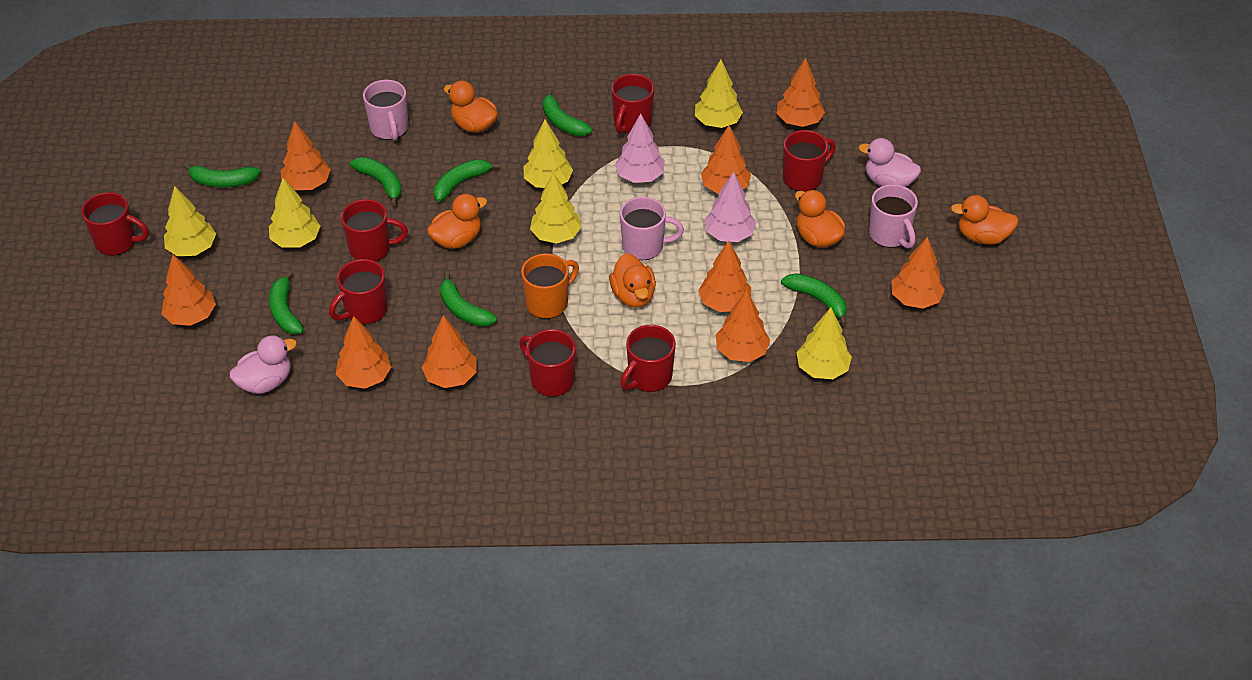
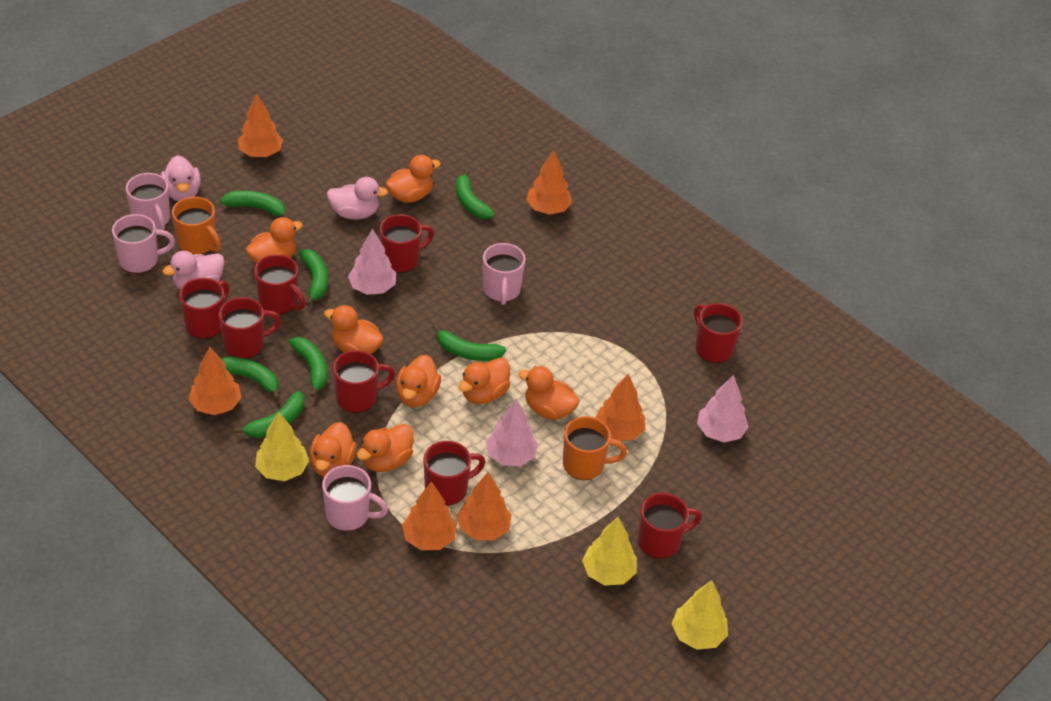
orange duck: [427,194,487,249] [444,81,498,133] [609,253,656,308] [795,190,845,248] [951,195,1019,245] = 5 -> [246,217,303,263] [310,422,357,477] [324,305,384,354] [357,424,414,472] [385,155,441,203] [396,355,441,407] [458,358,510,404] [518,366,580,420] = 8
orange mug: [521,253,579,319] = 1 -> [172,197,221,255] [563,416,627,480] = 2
orange tree: [161,255,216,326] [280,121,331,190] [336,316,391,389] [422,315,477,388] [698,241,751,312] [701,125,751,194] [716,290,770,362] [776,58,825,127] [891,237,945,309] = 9 -> [189,347,242,415] [238,93,283,157] [402,481,457,550] [457,472,512,540] [526,151,572,215] [595,374,645,441] = 6
pink duck: [229,335,297,394] [859,138,921,187] = 2 -> [161,155,201,201] [162,251,225,289] [327,177,388,219] = 3
pink mug: [363,80,408,141] [620,197,684,260] [869,184,918,248] = 3 -> [112,214,175,274] [126,173,170,230] [322,465,388,531] [483,243,526,305] = 4
pink tree: [615,113,665,183] [705,172,756,242] = 2 -> [348,228,396,295] [486,399,538,466] [697,375,749,442] = 3
red mug: [81,192,149,256] [329,259,388,325] [341,199,408,262] [519,329,576,397] [611,74,654,134] [620,325,676,392] [783,130,836,192] = 7 -> [179,278,229,339] [219,297,281,359] [254,254,306,314] [333,350,395,413] [379,214,434,273] [423,441,486,506] [638,493,702,559] [694,303,743,363] = 8
yellow tree: [164,186,216,256] [269,178,320,248] [523,120,573,188] [530,173,582,244] [695,60,743,128] [796,308,852,379] = 6 -> [255,412,309,481] [582,517,637,586] [672,580,728,650] = 3

